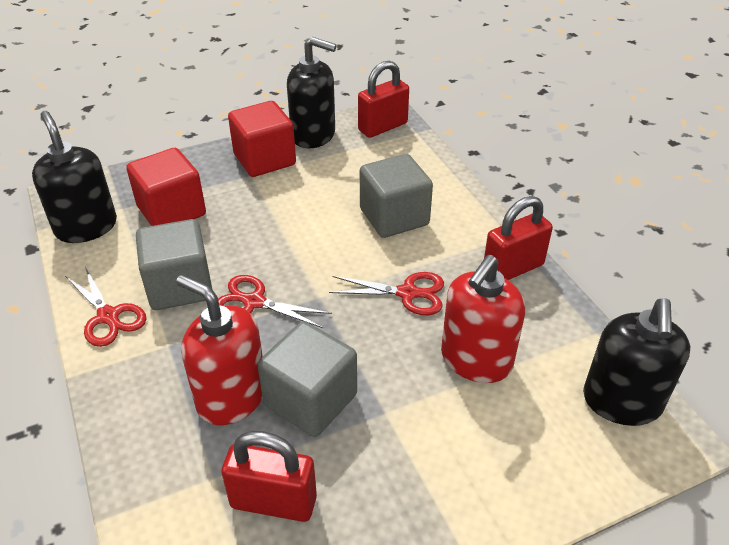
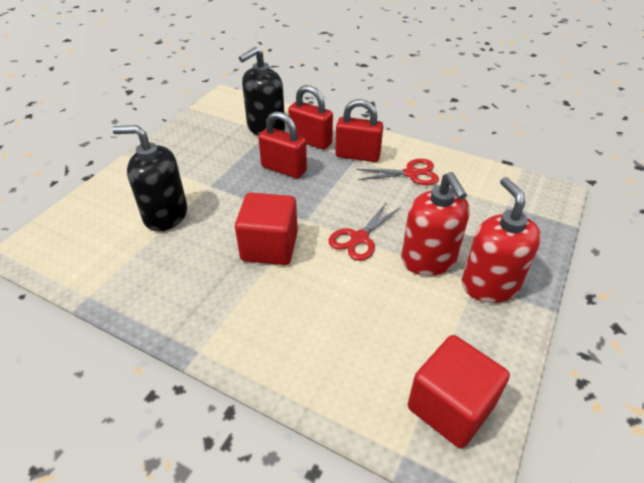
black soap dispenser: [32,111,117,243] [287,37,337,148] [583,298,690,426] = 3 -> [112,125,187,231] [239,47,285,136] = 2
grey cube: [136,219,212,310] [258,321,357,437] [360,154,433,238] = 3 -> none = 0
red scissors: [65,267,147,347] [218,275,332,328] [329,272,444,315] = 3 -> [329,202,401,261] [356,159,439,185] = 2

